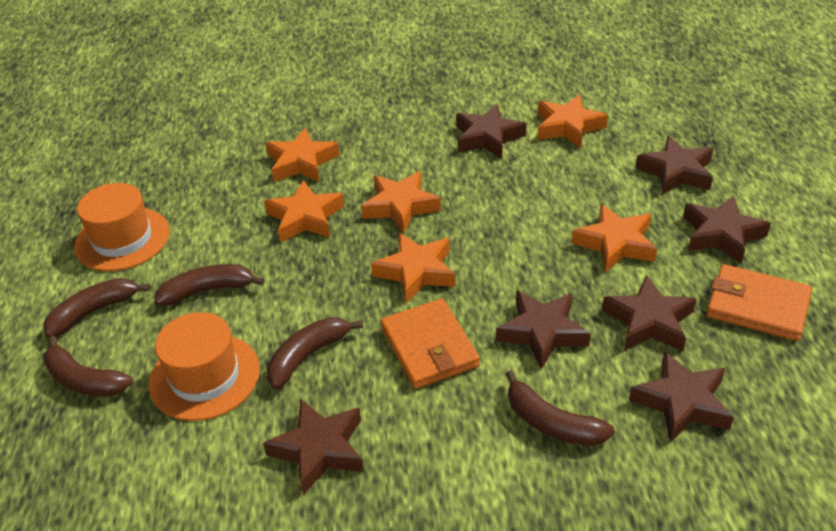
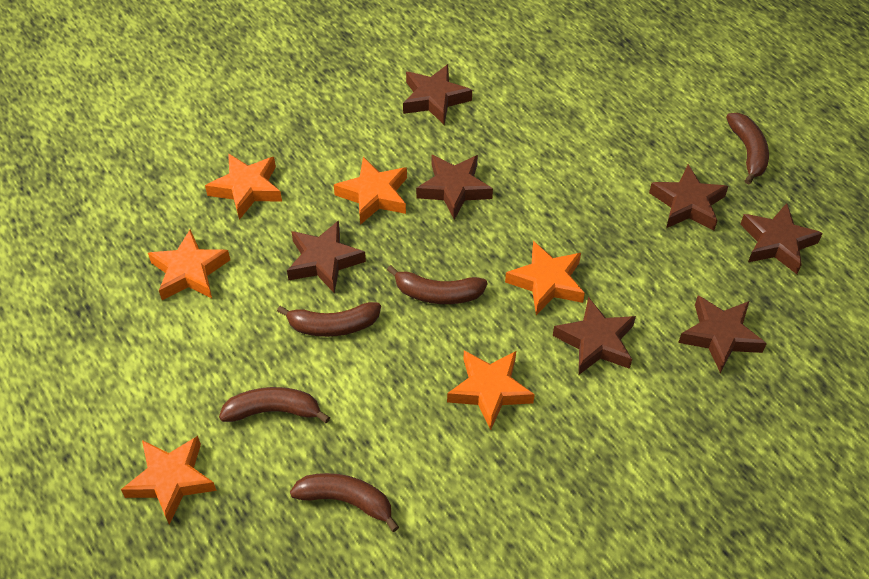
orange hat: [74,183,170,271] [149,312,260,421] = 2 -> none = 0
orange wallet: [381,299,480,389] [706,264,812,341] = 2 -> none = 0

